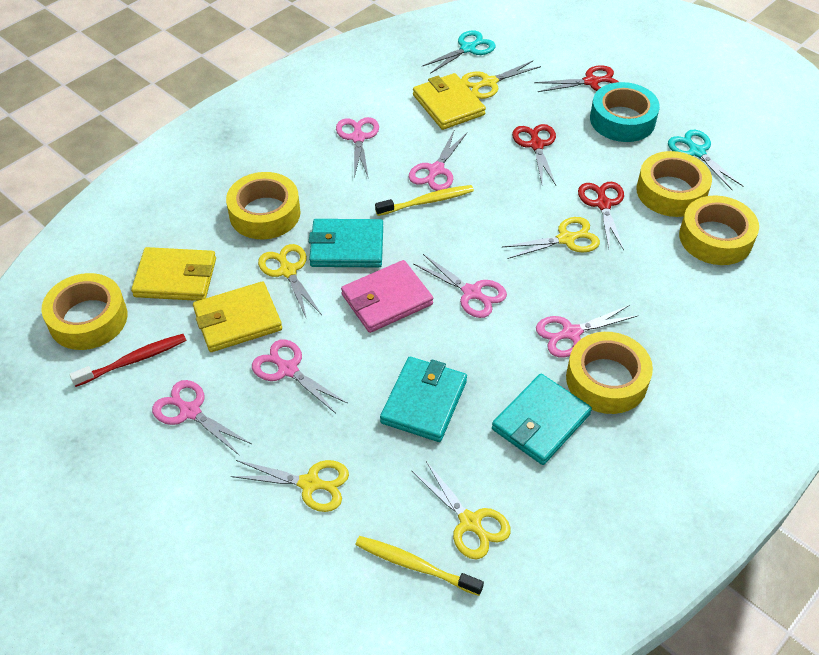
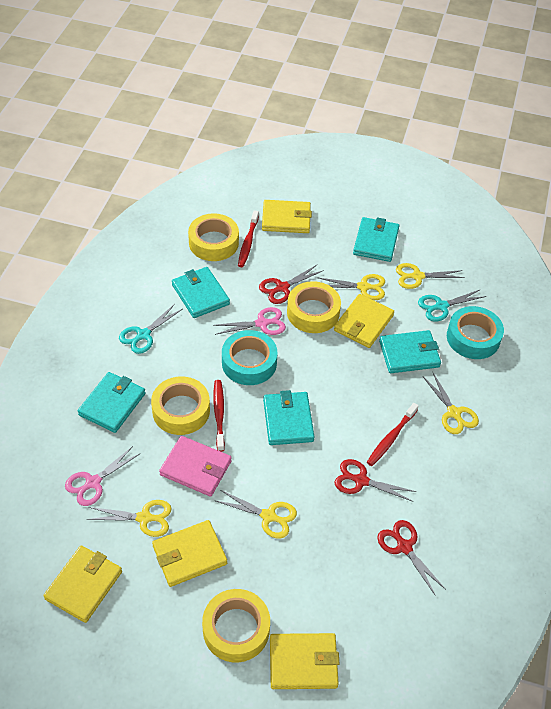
pink scissors: [152,380,252,456] [252,339,348,413] [336,117,379,179] [409,131,467,191] [414,254,507,318] [536,305,637,357] = 6 -> [65,446,141,506] [213,307,286,335] = 2
red toothbrush: [69,334,186,387] = 1 -> [213,380,225,452] [238,210,259,267] [367,403,419,466] = 3
turquoise tape: [590,82,660,142] = 1 -> [222,330,277,385] [447,306,504,359] = 2
turquoise wallet: [309,219,383,267] [380,357,467,442] [492,374,592,465] = 3 -> [78,372,146,433] [172,267,230,318] [263,390,315,445] [353,217,399,262] [379,330,441,373] = 5
yellow tape: [41,273,128,350] [226,172,300,239] [566,332,653,414] [636,151,712,217] [679,196,759,265] = 5 -> [151,376,210,435] [188,213,239,261] [202,589,270,663] [287,281,341,333] = 4
yellow toothbrush: [355,536,484,596] [375,185,474,216] = 2 -> none = 0
yellow wallet: [131,247,216,301] [193,281,282,352] [413,73,486,130] = 3 -> [43,545,122,623] [152,520,227,587] [262,200,312,233] [270,633,340,689] [334,294,394,348] = 5

